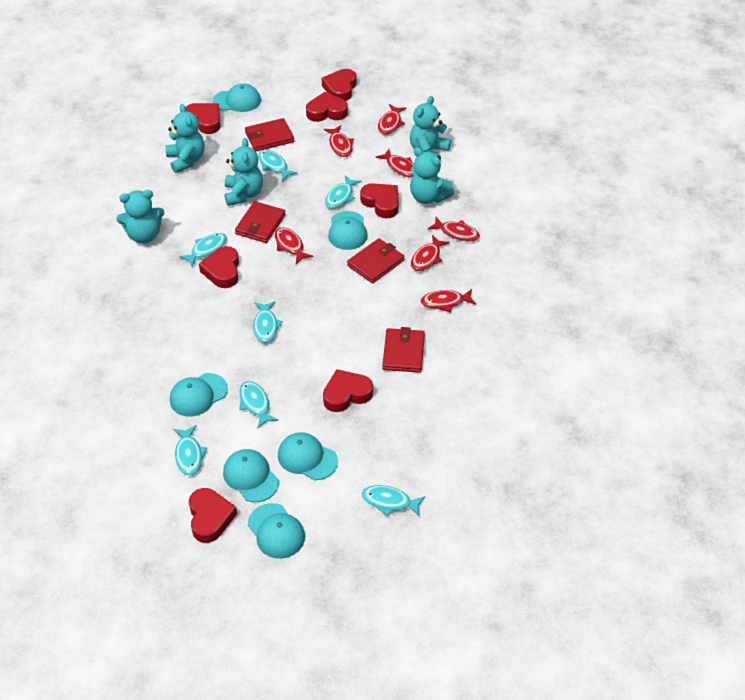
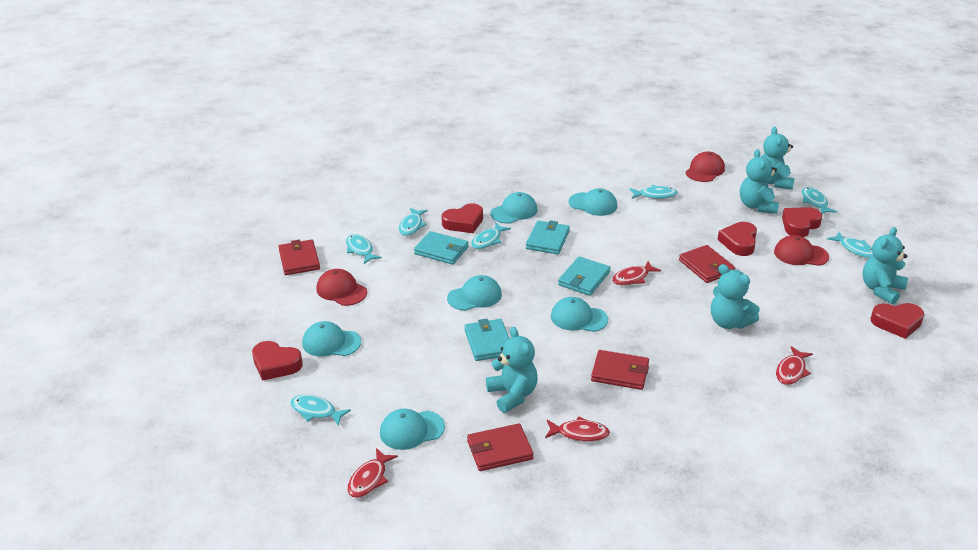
red cap: none = 0 -> [316,269,367,306] [685,151,725,182] [774,235,829,266] = 3
red fish: [275,227,313,264] [324,125,354,157] [375,149,414,177] [378,104,406,135] [411,235,450,271] [421,289,476,313] [428,217,480,241] = 7 -> [347,448,398,498] [545,416,610,442] [612,261,661,285] [776,346,813,385] = 4
red heart: [186,103,221,134] [189,488,237,543] [199,246,239,288] [306,92,348,122] [322,69,357,101] [323,369,373,412] [360,183,399,219] = 7 -> [252,341,303,381] [441,203,483,233] [718,222,757,256] [782,207,822,237] [870,303,924,339] = 5
turquoise wallet: none = 0 -> [414,231,469,265] [464,319,509,361] [526,220,570,255] [558,256,610,296] = 4

